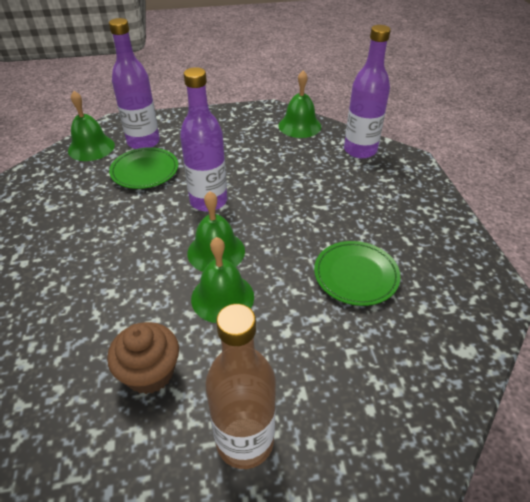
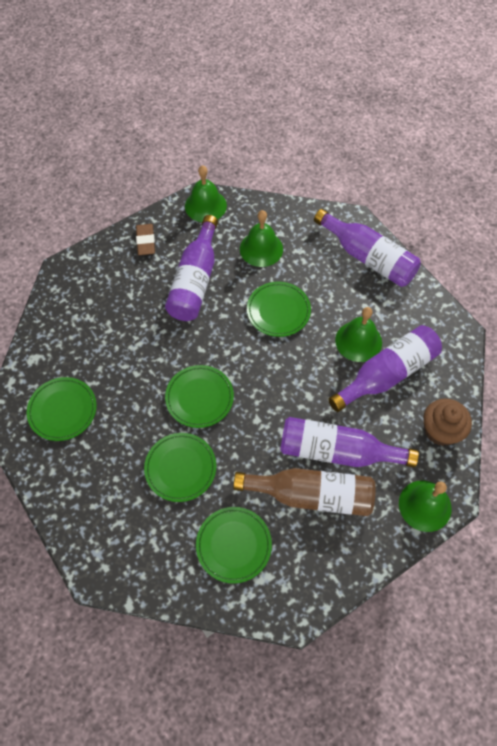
brown eraser: none = 0 -> [136,224,155,255] = 1
green plate: [109,147,178,189] [314,241,401,306] = 2 -> [27,377,97,441] [144,433,216,502] [165,365,234,428] [196,507,272,584] [247,281,311,337] = 5
purple bottle: [109,18,160,149] [180,67,227,212] [344,25,391,158] = 3 -> [165,215,218,321] [280,417,419,467] [314,209,421,287] [328,325,442,412] = 4

